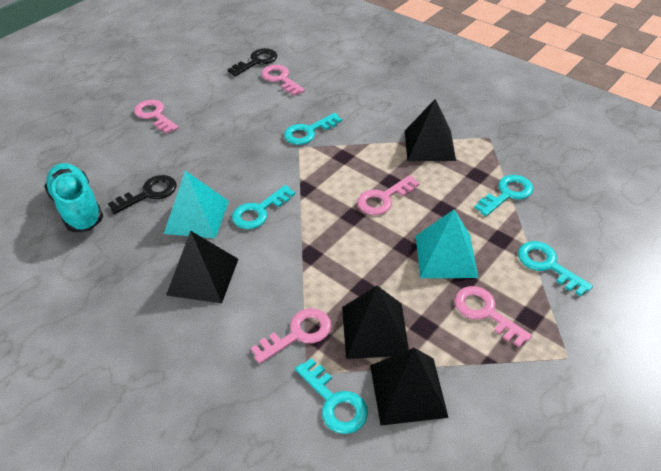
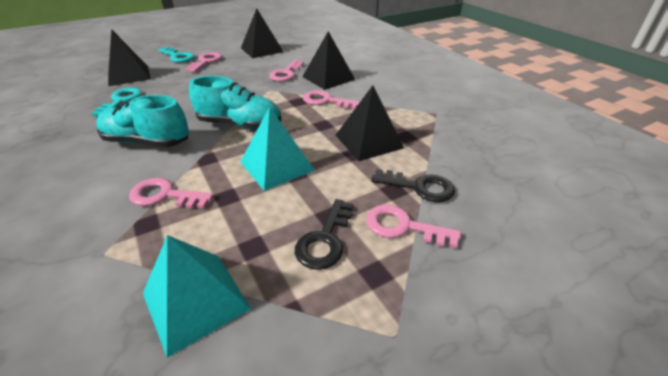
turquoise key: [232,185,295,229] [284,113,342,145] [295,358,368,434] [474,175,533,216] [518,241,593,296] = 5 -> [92,87,142,116] [158,47,194,62] = 2
turquoise shoe: [44,163,103,232] = 1 -> [96,95,189,147] [189,76,281,130] = 2

